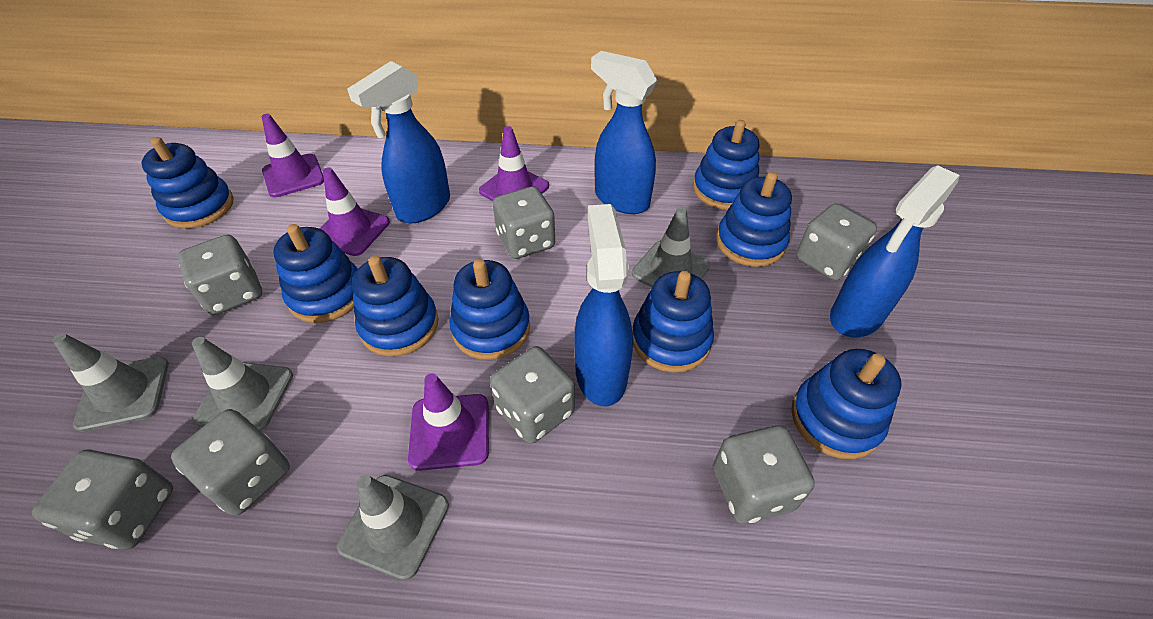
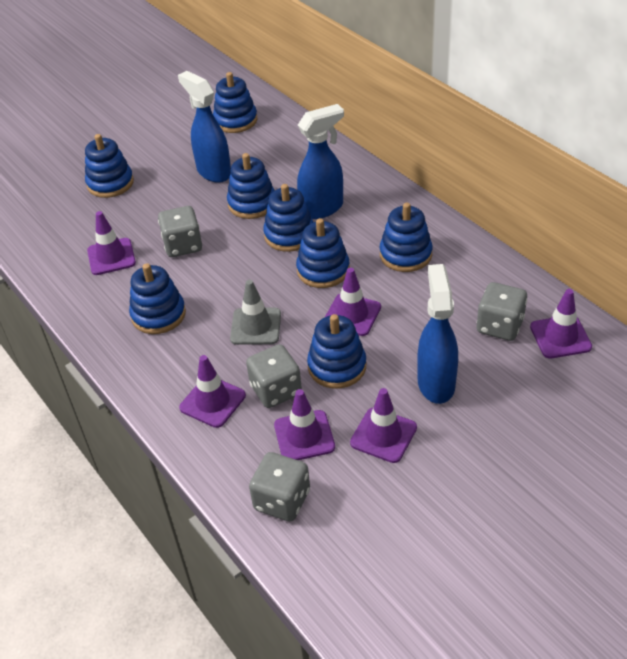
blue spray bottle: [347,61,450,223] [574,204,633,407] [591,51,657,214] [830,165,960,337] = 4 -> [178,71,231,183] [297,104,344,219] [417,264,458,404] = 3
grey dice: [32,449,173,549] [171,409,290,515] [178,235,262,315] [490,346,575,444] [493,186,555,259] [713,425,815,524] [796,204,877,281] = 7 -> [158,206,202,257] [246,344,302,408] [249,452,310,521] [477,282,527,341] = 4
grey traffic cone: [53,333,168,432] [192,337,293,431] [337,475,449,580] [632,207,710,287] = 4 -> [230,280,281,345] = 1
purple traffic cone: [262,114,324,198] [320,167,390,256] [408,373,489,471] [479,126,549,201] = 4 -> [87,211,136,275] [179,355,246,428] [274,389,335,460] [324,268,381,336] [350,388,417,463] [530,289,592,359] = 6

